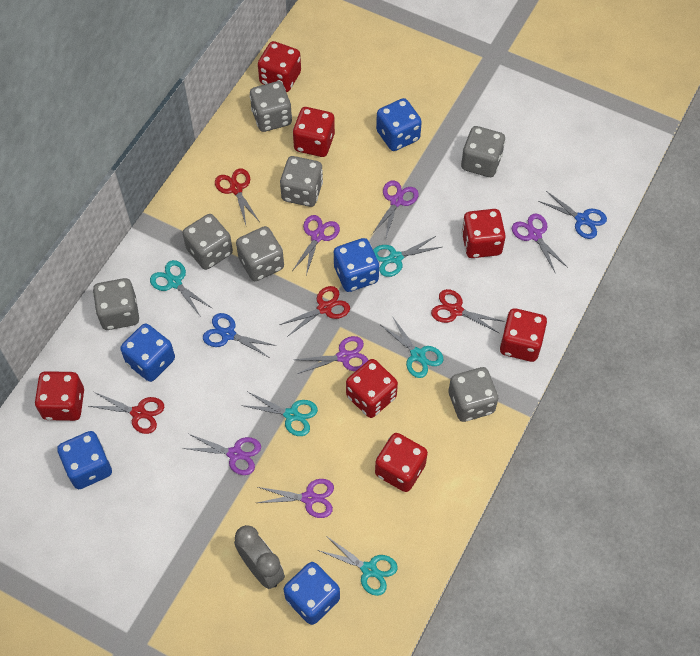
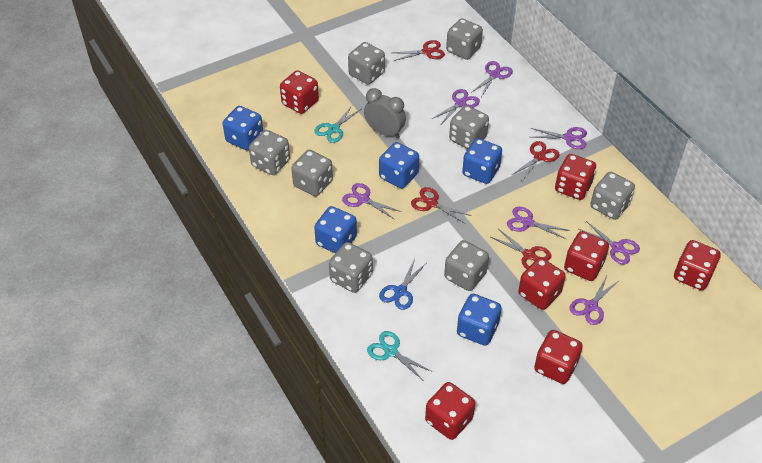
blue scissors: [203,313,277,358] [538,191,607,239] = 2 -> [379,259,426,310] = 1
grey dice: [93,278,139,330] [183,214,233,270] [236,226,284,281] [250,81,292,132] [280,156,323,207] [448,367,498,422] [461,126,505,177] = 7 -> [249,130,290,175] [291,150,333,196] [329,242,373,293] [348,42,385,84] [444,240,489,291] [446,18,483,60] [449,105,489,149] [590,172,635,220] = 8
purple scissors: [183,434,261,475] [257,479,334,518] [292,215,340,275] [295,336,368,374] [372,180,419,240] [512,214,568,272] = 6 -> [342,183,402,220] [432,89,480,124] [471,61,513,97] [507,207,570,239] [531,127,587,149] [570,274,620,325] [579,221,640,264] = 7
turquoise scissors: [150,260,212,317] [241,392,318,436] [318,537,398,596] [373,236,442,277] [381,316,443,378] = 5 -> [314,104,361,143] [367,331,431,380] = 2

